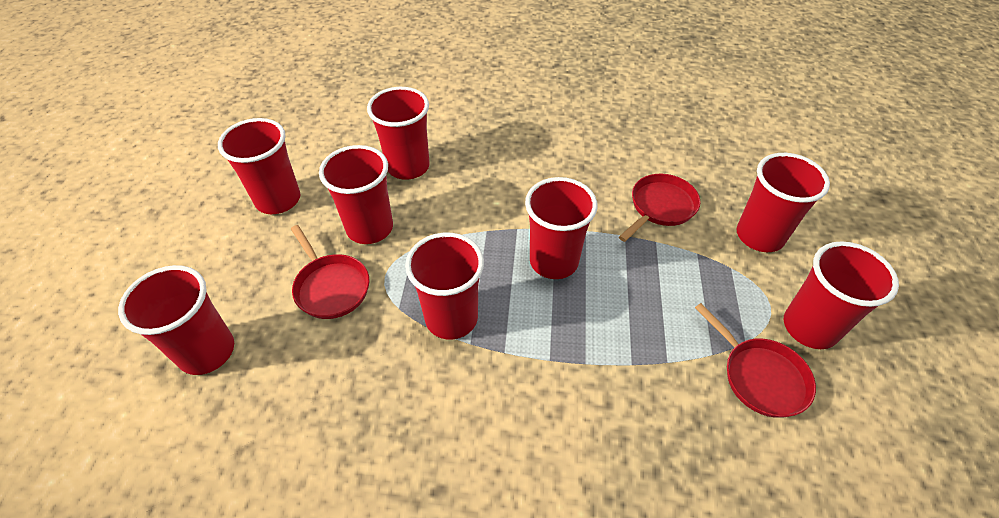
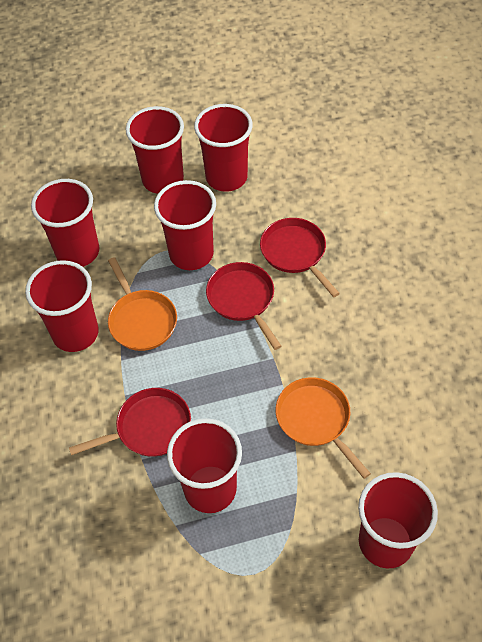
orange pan: none = 0 -> [108,257,177,351] [276,377,371,479] = 2
red cup: [118,265,234,375] [218,118,300,214] [319,145,393,244] [367,87,430,180] [405,233,484,340] [525,177,597,279] [737,153,830,252] [784,241,899,349] = 8 -> [25,260,99,352] [31,179,100,267] [126,106,184,194] [154,180,216,270] [167,418,242,513] [194,104,253,192] [358,472,438,569] = 7

